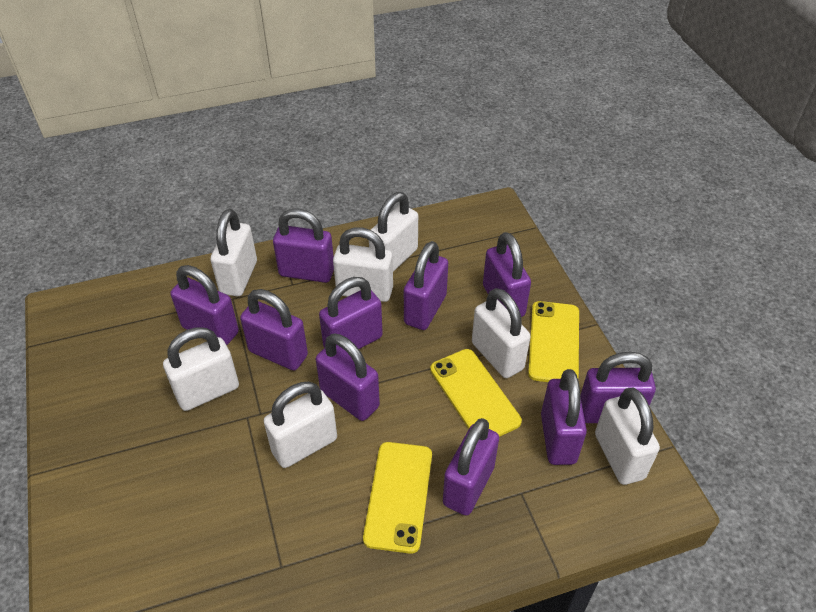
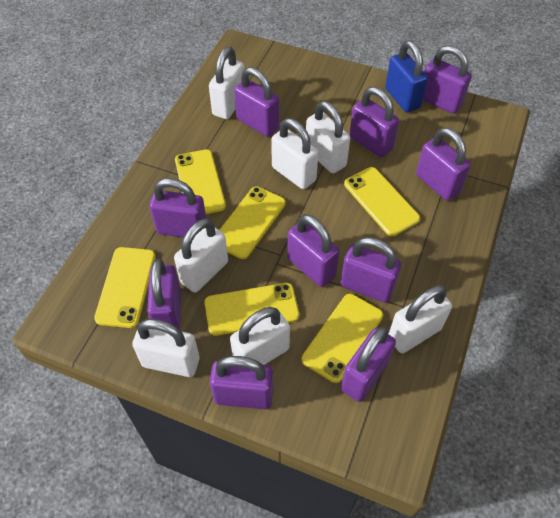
blue padlock: none = 0 -> [385,40,428,113] = 1
yellow phone: [363,442,432,554] [430,349,522,437] [528,301,579,382] = 3 -> [94,247,156,328] [175,149,226,214] [204,283,299,336] [220,186,286,259] [302,294,383,383] [344,167,420,236] = 6

